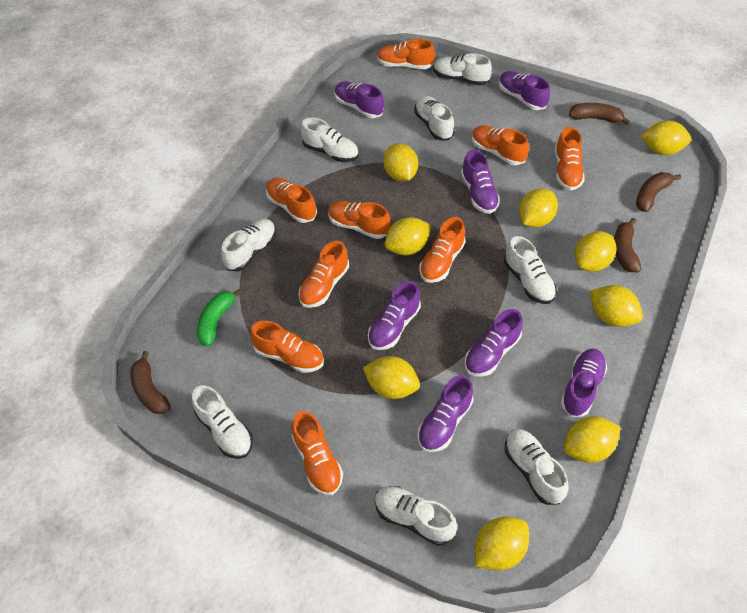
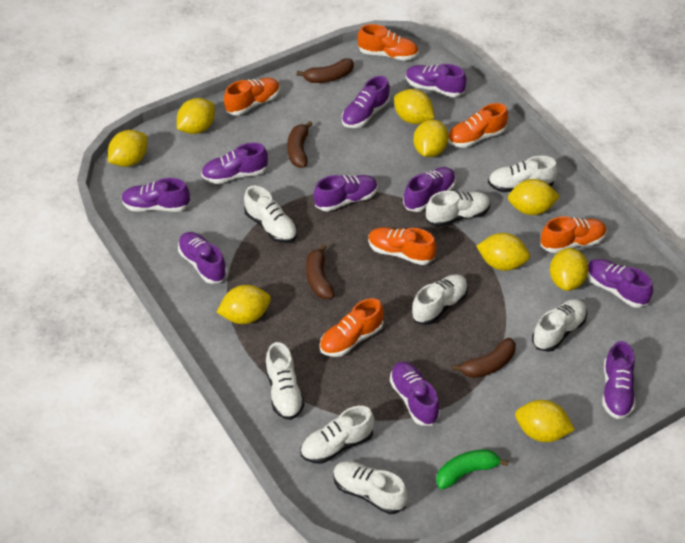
orange shoe: [250,321,324,373] [266,178,317,223] [292,411,343,495] [299,241,349,308] [328,201,391,239] [377,39,435,69] [419,217,466,283] [472,125,529,165] [555,127,585,191] = 9 -> [224,78,280,115] [319,298,384,357] [358,24,418,61] [368,227,436,265] [448,103,508,148] [541,217,607,253] = 6
purple shoe: [335,81,384,118] [368,281,421,350] [418,375,473,452] [461,150,500,214] [465,309,523,376] [499,71,550,110] [561,349,608,417] = 7 -> [121,178,190,212] [178,232,227,284] [201,143,268,184] [314,175,378,211] [342,76,390,128] [390,361,440,426] [403,167,456,212] [406,64,466,97] [587,259,653,308] [602,341,635,419] = 10

